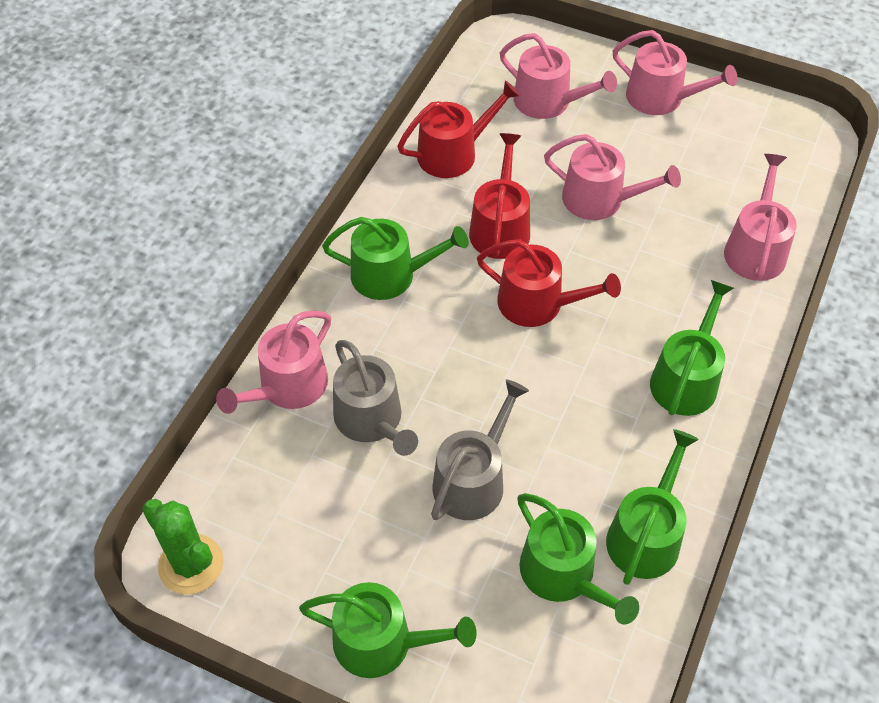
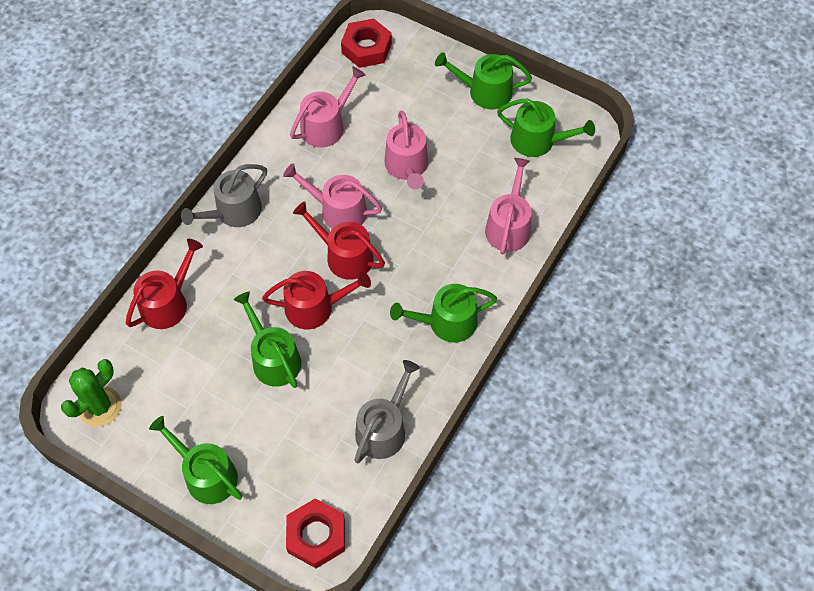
pink watering can: [216,311,331,414] [500,33,617,119] [544,134,681,220] [613,30,737,115] [724,154,797,281] = 5 -> [283,163,382,229] [290,66,366,147] [385,111,428,189] [485,158,532,254] = 4
red nut: none = 0 -> [286,498,345,569] [341,18,392,68] = 2

